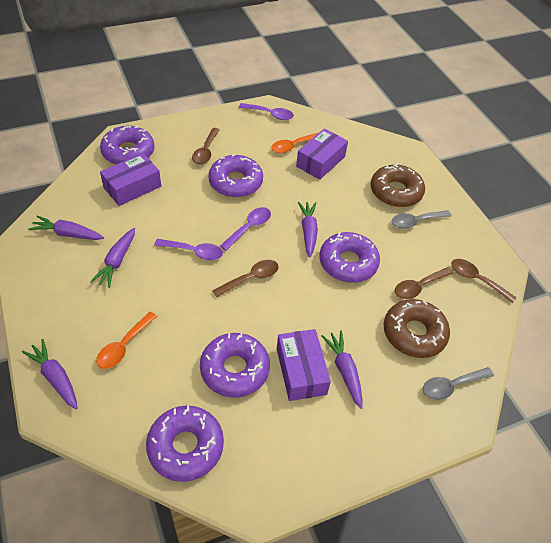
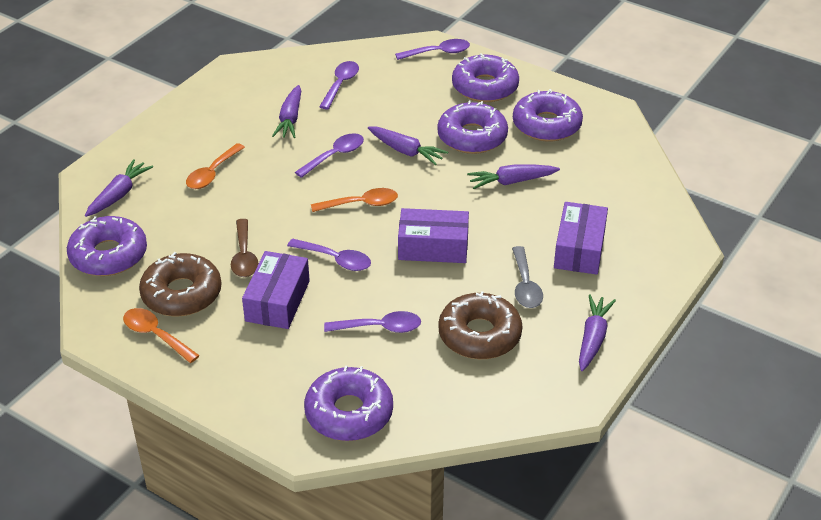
brown spoon: [192,128,220,165] [212,260,279,297] [395,267,453,299] [451,259,517,303] = 4 -> [231,219,258,277] = 1
grey spoon: [392,210,451,229] [423,367,494,400] = 2 -> [512,246,543,308] = 1
orange spoon: [96,312,157,369] [271,133,318,153] = 2 -> [123,308,200,363] [186,143,245,189] [311,188,398,212] = 3
purple spoon: [154,239,223,260] [220,207,271,251] [239,103,294,120] = 3 -> [287,238,371,271] [295,133,364,178] [319,61,359,109] [324,311,421,333] [395,39,470,60] = 5

